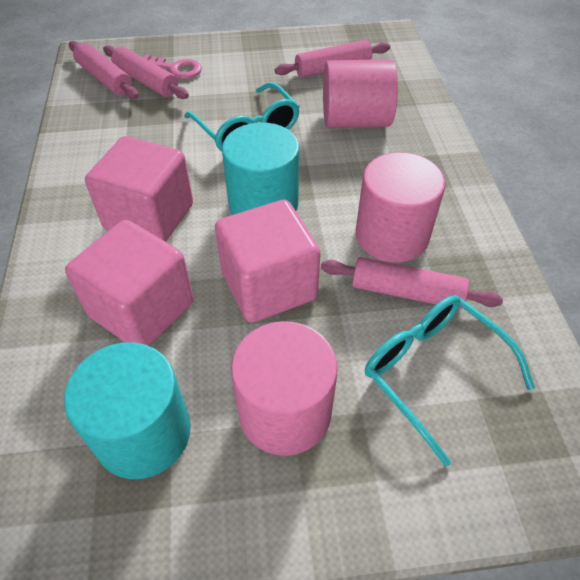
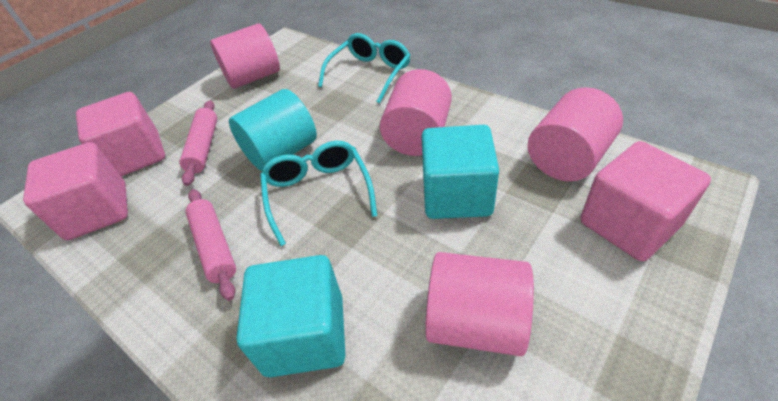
pink cylinder: [231,321,338,456] [323,59,398,128] [356,152,445,262] = 3 -> [210,23,280,89] [380,69,452,156] [425,252,534,356] [528,87,623,181] = 4
pink key: [143,55,202,79] = 1 -> none = 0
pink rolling pin: [69,41,139,99] [103,45,189,99] [275,40,390,77] [321,257,503,309] = 4 -> [179,100,217,186] [185,189,236,301] = 2
turquoise cube: none = 0 -> [236,255,345,377] [421,125,499,219] = 2
turquoise cylinder: [64,342,191,479] [222,122,299,215] = 2 -> [229,89,317,171] = 1

